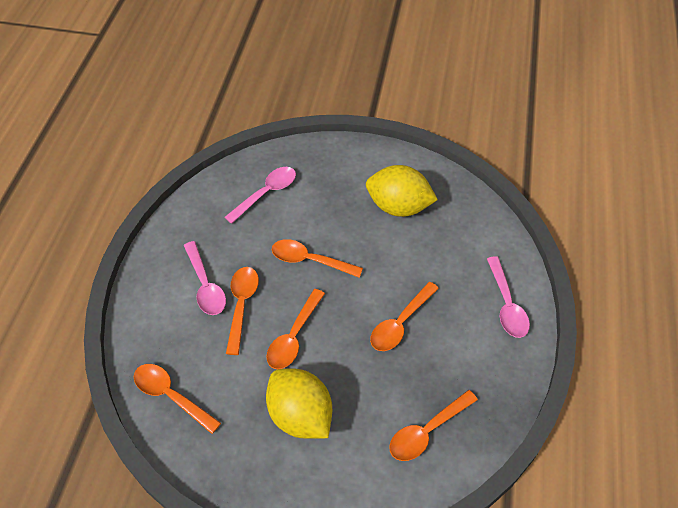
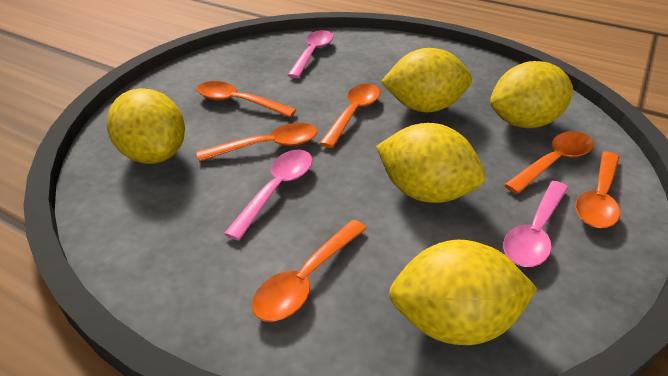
yellow lemon: [266,368,332,439] [366,165,438,217] = 2 -> [107,88,185,164] [376,123,485,203] [381,48,472,112] [389,240,537,345] [490,61,573,128] = 5

